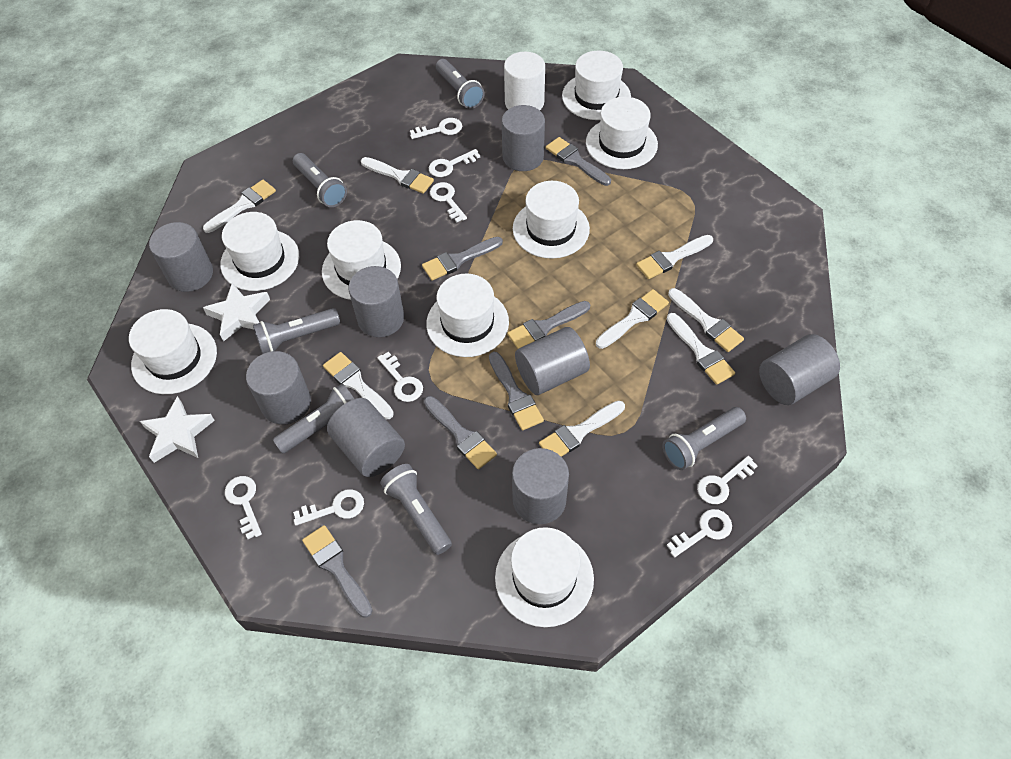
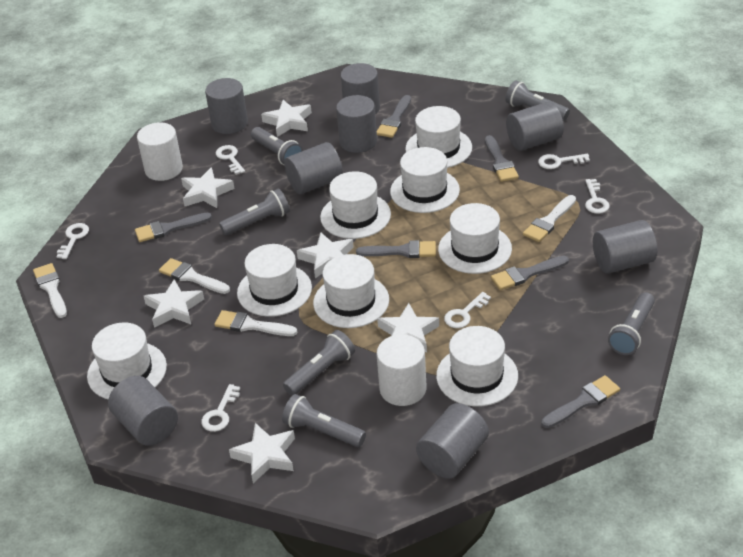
white brush: [203,180,276,233] [323,352,394,419] [361,157,434,194] [539,401,625,457] [596,289,669,349] [636,235,713,279] [667,313,735,385] [668,288,744,352] = 8 -> [33,263,67,318] [159,258,230,294] [214,310,297,336] [523,195,576,242] = 4
white cylinder: [504,52,545,110] = 1 -> [137,122,183,181] [376,335,427,406] = 2
white key: [225,476,262,539] [293,489,364,526] [377,352,423,402] [410,118,462,139] [429,149,480,177] [430,182,467,222] [666,509,732,557] [697,456,757,504] = 8 -> [56,223,89,259] [201,384,240,432] [216,145,245,175] [444,292,491,328] [538,154,590,169] [585,179,610,214] = 6
white star: [140,396,215,463] [203,283,270,342] = 2 -> [144,279,204,328] [181,167,234,208] [229,423,295,483] [261,100,312,137] [297,232,354,278] [377,303,439,352] = 6

